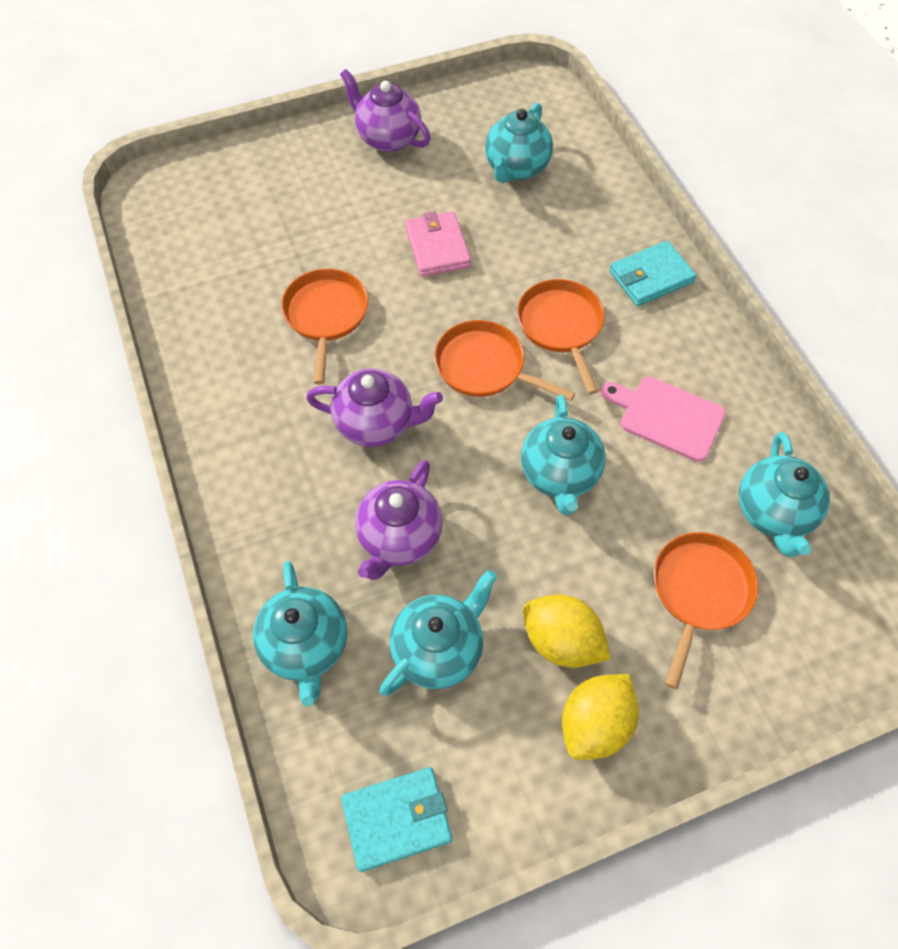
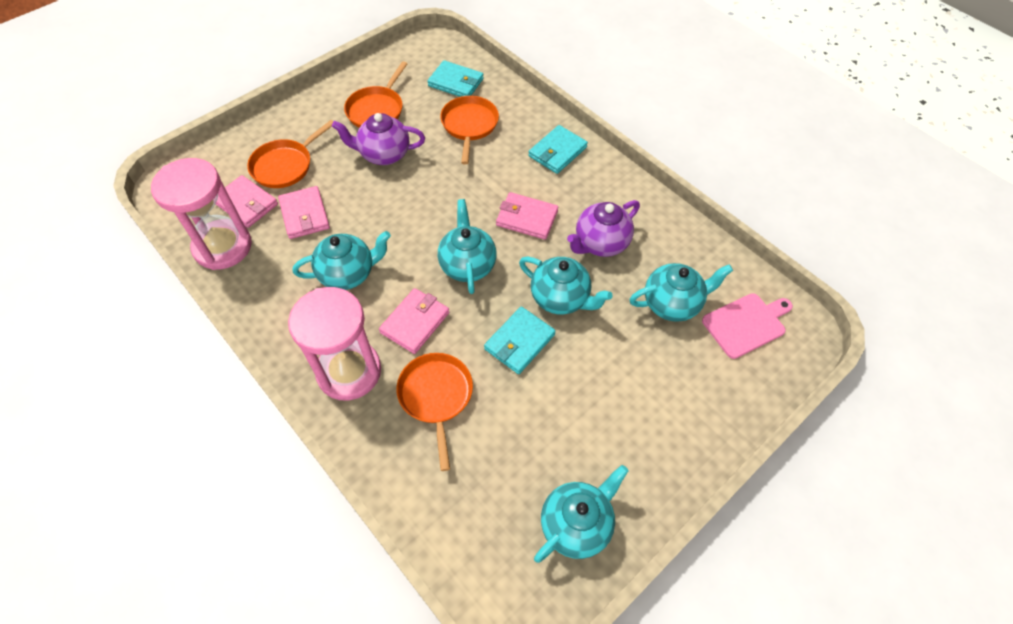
pink hourglass: none = 0 -> [151,158,252,270] [288,287,381,401] = 2
pink wallet: [405,211,471,276] = 1 -> [216,175,278,228] [278,186,330,239] [379,288,449,354] [496,192,558,240] = 4
purple teapot: [306,369,443,447] [340,69,430,152] [355,460,443,580] = 3 -> [332,113,425,165] [567,200,640,257] = 2
turquoise wallet: [341,767,452,872] [609,241,697,306] = 2 -> [427,60,483,97] [484,306,556,374] [528,125,588,174] = 3
yellow lemon: [523,594,611,668] [562,674,639,760] = 2 -> none = 0

